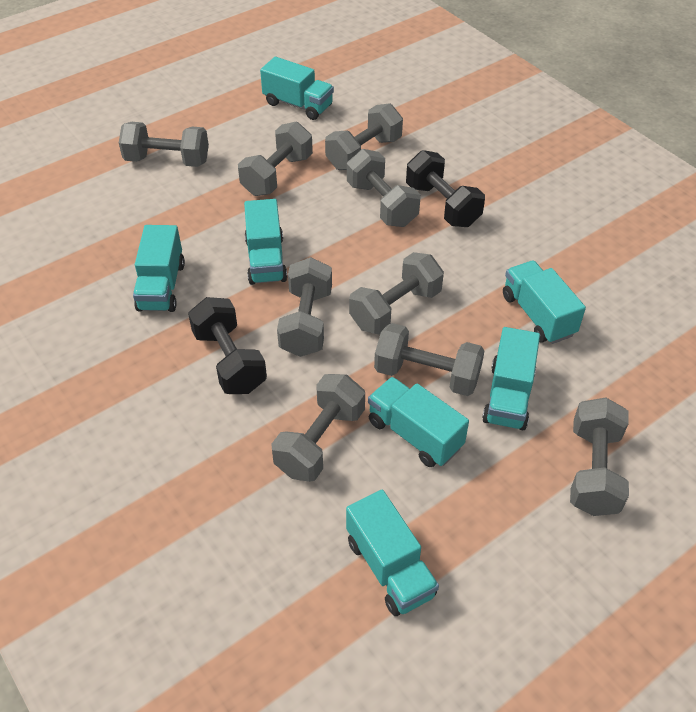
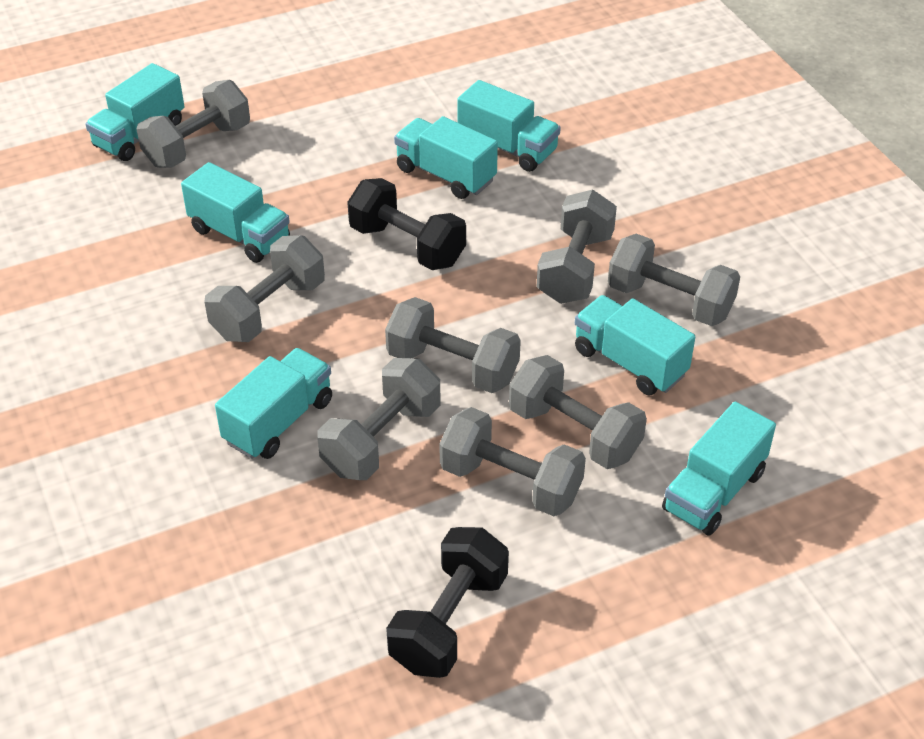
grey dumbbell: [119,122,209,167] [238,122,313,196] [271,374,365,482] [277,257,332,357] [325,103,403,170] [347,149,421,227] [349,252,444,335] [374,323,485,396] [570,397,629,516] = 9 -> [136,80,250,168] [205,235,325,342] [317,358,441,480] [385,297,521,393] [439,407,586,516] [509,355,647,469] [537,189,617,304] [608,234,740,326] = 8

